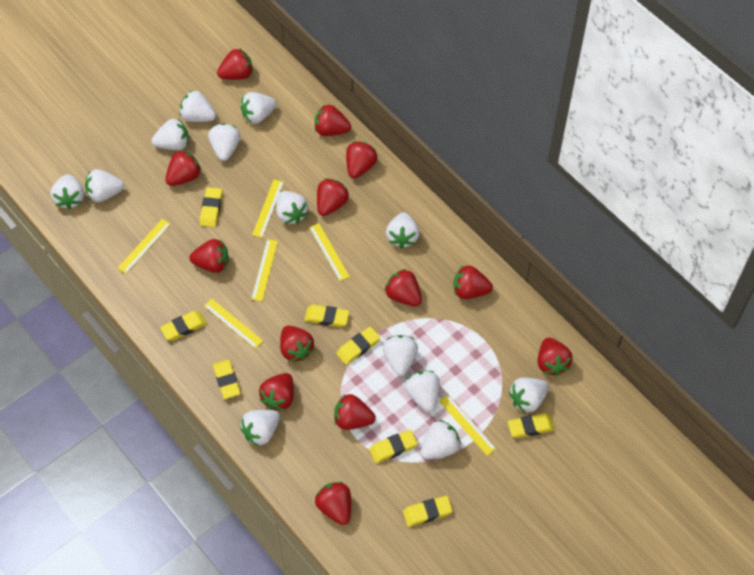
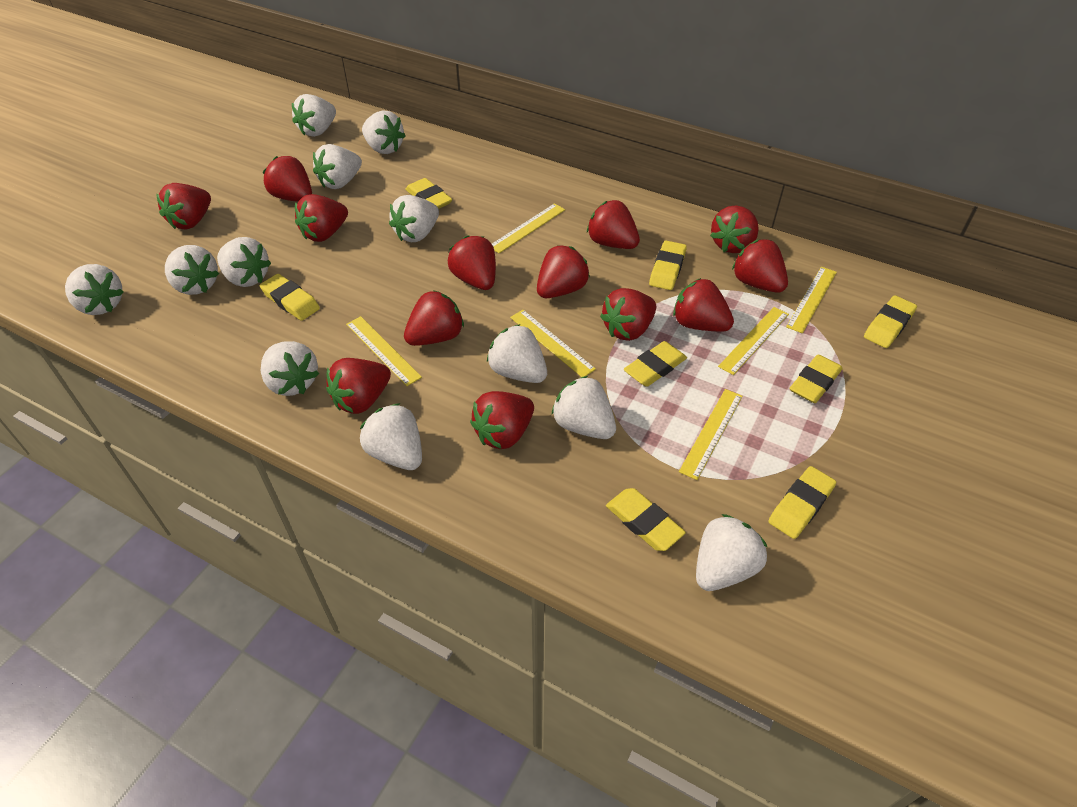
white strawberry: [51,174,84,209] [85,169,124,202] [152,119,189,150] [180,90,216,122] [208,124,240,161] [240,92,277,124] [240,410,280,446] [276,191,308,224] [383,335,418,376] [386,212,419,249] [405,371,440,412] [421,420,461,459] [509,378,549,413] = 13 -> [65,264,124,315] [165,245,219,295] [217,237,271,287] [261,341,319,396] [292,94,336,137] [313,144,362,189] [360,403,422,470] [362,110,406,154] [389,195,439,242] [487,324,547,383] [551,376,616,439] [696,514,767,591] = 12

